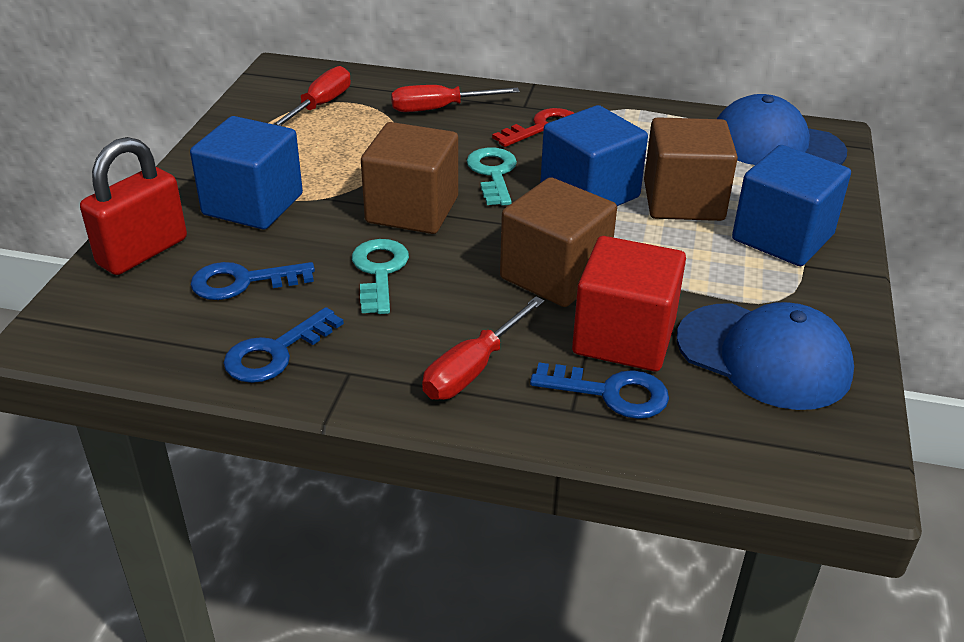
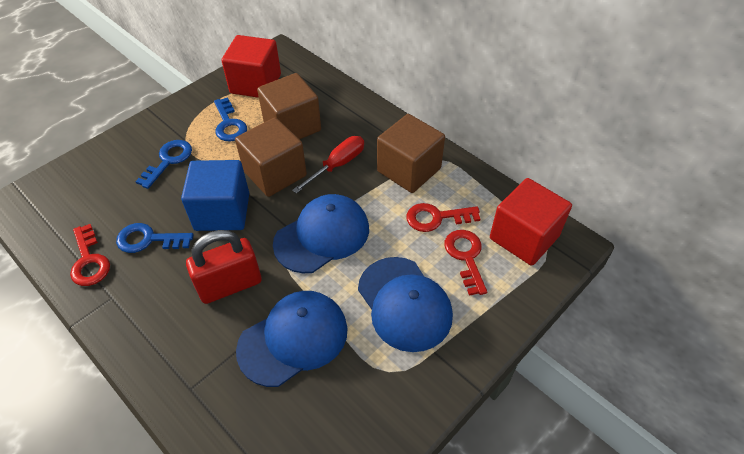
blue cap: [677,302,854,410] [717,94,847,165] = 2 -> [236,291,348,387] [273,194,369,273] [358,257,453,352] = 3
blue cube: [190,116,303,230] [540,105,648,206] [732,145,851,266] = 3 -> [181,160,249,231] = 1
red cube: [572,236,686,371] = 1 -> [222,35,281,98] [490,178,572,266] = 2
red key: [492,108,574,147] = 1 -> [70,224,110,286] [406,203,480,232] [444,230,487,296] = 3
red screwdriver: [274,66,351,126] [391,85,520,112] [422,296,544,400] = 3 -> [292,136,364,194] = 1
turquoise key: [352,239,409,314] [467,147,517,206] = 2 -> none = 0

